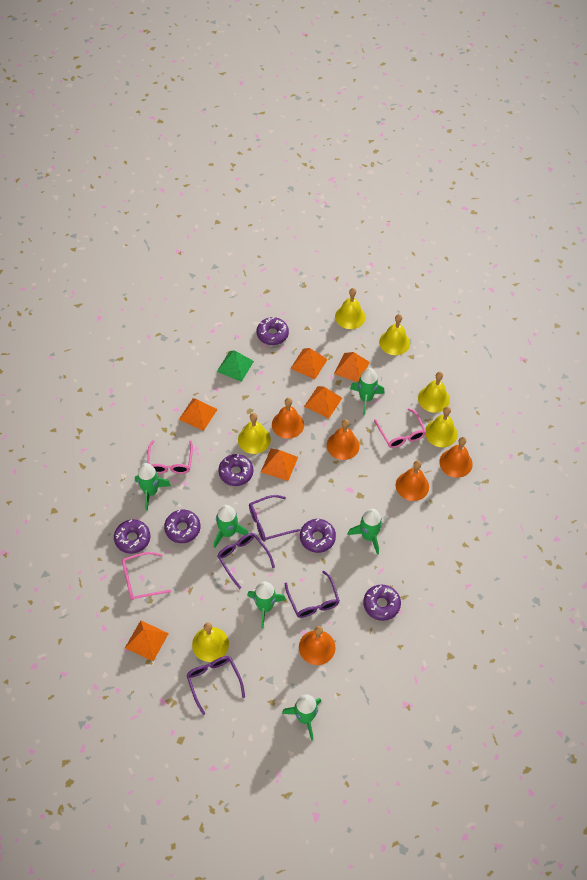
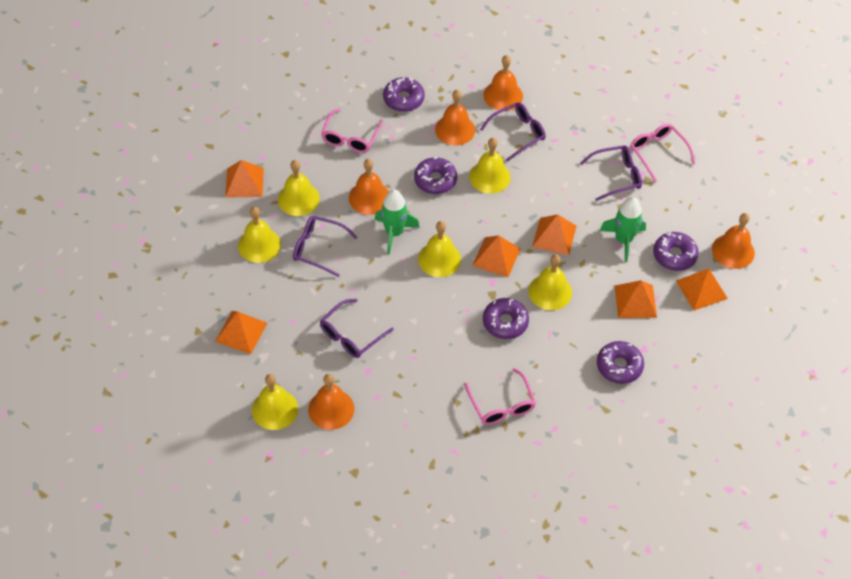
green pyramid: [217,350,254,382] = 1 -> none = 0
green rocket: [135,463,171,511] [214,505,249,548] [247,581,286,628] [282,694,321,741] [347,509,382,555] [350,368,385,415] = 6 -> [375,190,420,254] [600,197,646,262] = 2
purple donut: [114,519,150,554] [164,510,200,543] [218,454,253,486] [257,317,289,345] [300,519,336,553] [363,585,401,621] = 6 -> [383,77,425,112] [414,157,457,194] [483,298,529,339] [597,341,644,384] [653,232,699,271] = 5

